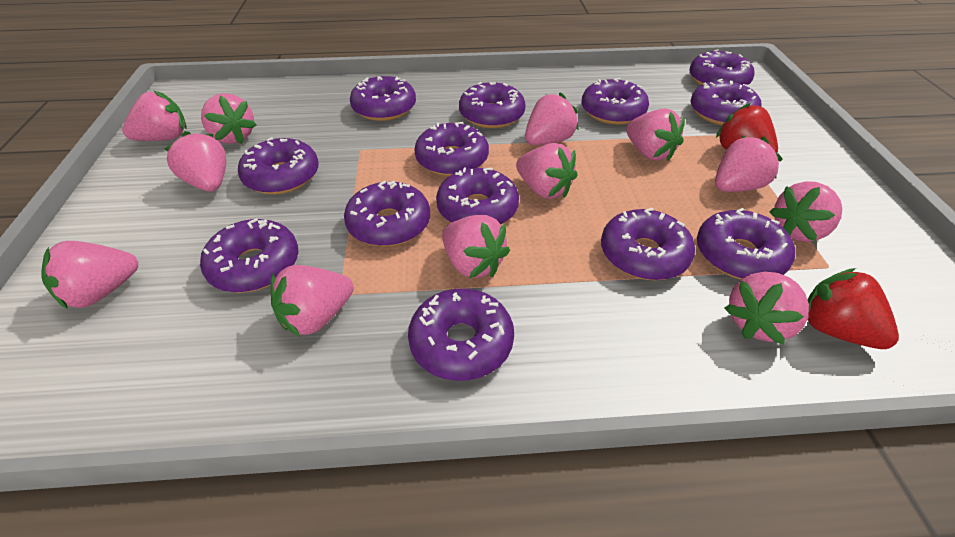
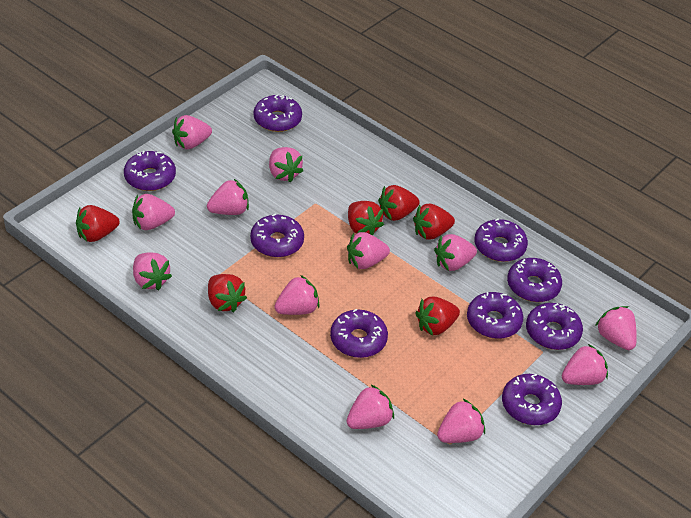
purple donut: [200,218,298,293] [238,137,319,194] [344,180,430,247] [350,76,416,121] [408,289,514,381] [414,122,489,176] [436,167,519,224] [459,82,526,128] [582,78,649,125] [601,208,695,280] [689,49,755,85] [690,79,761,125] [697,208,795,280] = 13 -> [124,151,176,191] [250,213,304,258] [253,95,302,132] [330,309,388,358] [467,292,523,339] [474,218,528,262] [502,374,562,425] [507,258,562,302] [526,303,583,350] = 9
red strawberry: [716,103,778,153] [807,268,899,349] = 2 -> [76,205,120,242] [208,274,247,312] [348,201,384,235] [378,185,419,221] [413,204,455,240] [415,297,460,336] = 6

